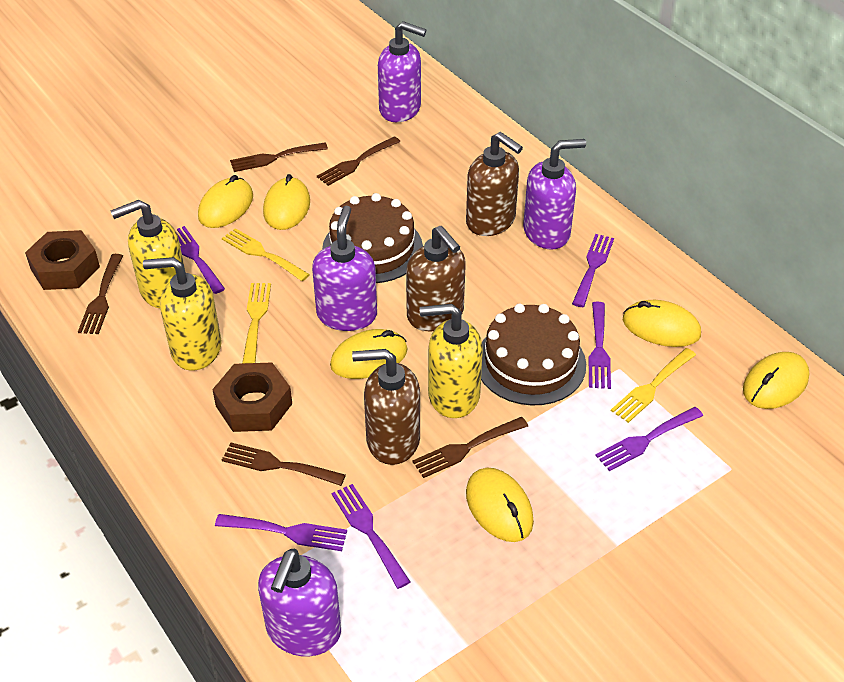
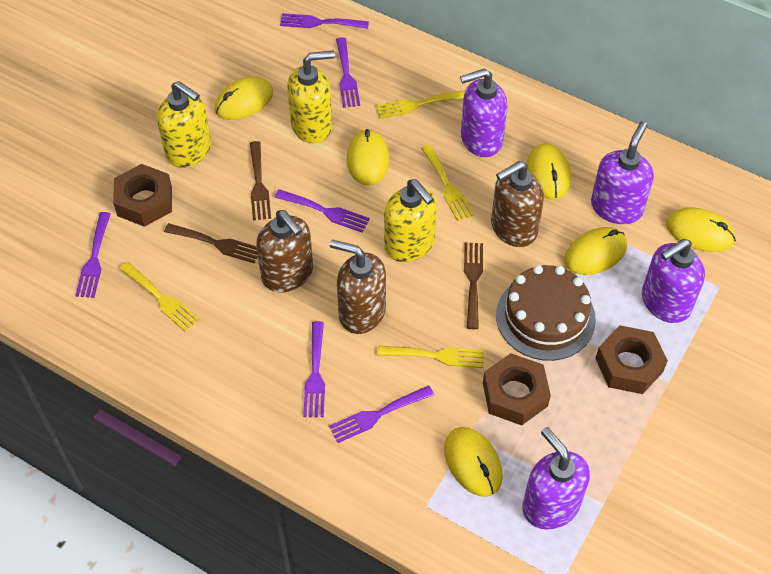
brown cake: [322,193,423,283] [481,304,586,405] = 2 -> [496,265,596,361] = 1
brown fork: [78,254,123,334] [222,443,346,486] [230,143,328,172] [317,136,401,186] [412,417,528,478] = 5 -> [164,223,258,264] [250,141,271,221] [464,242,483,329] = 3
brown nut: [25,230,100,290] [212,362,292,432] = 2 -> [113,164,172,227] [483,353,551,425] [595,325,668,394] = 3
yellow fork: [222,228,310,281] [242,283,271,363] [611,348,696,423] = 3 -> [120,262,199,331] [376,90,466,119] [377,346,484,368] [421,145,474,221] = 4

